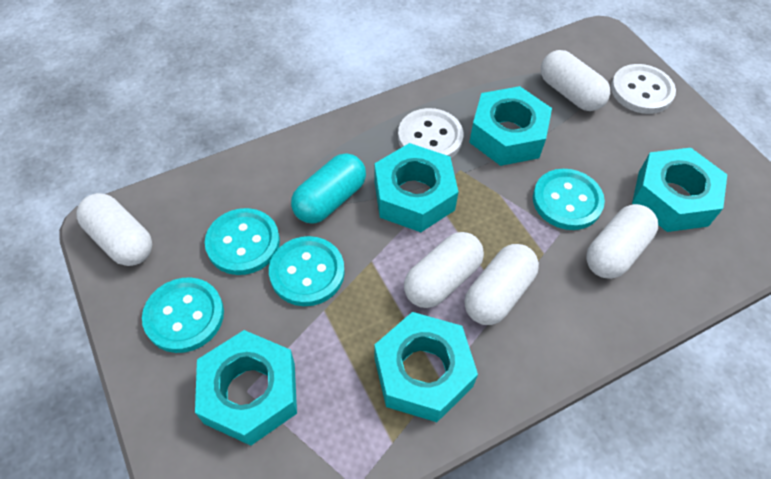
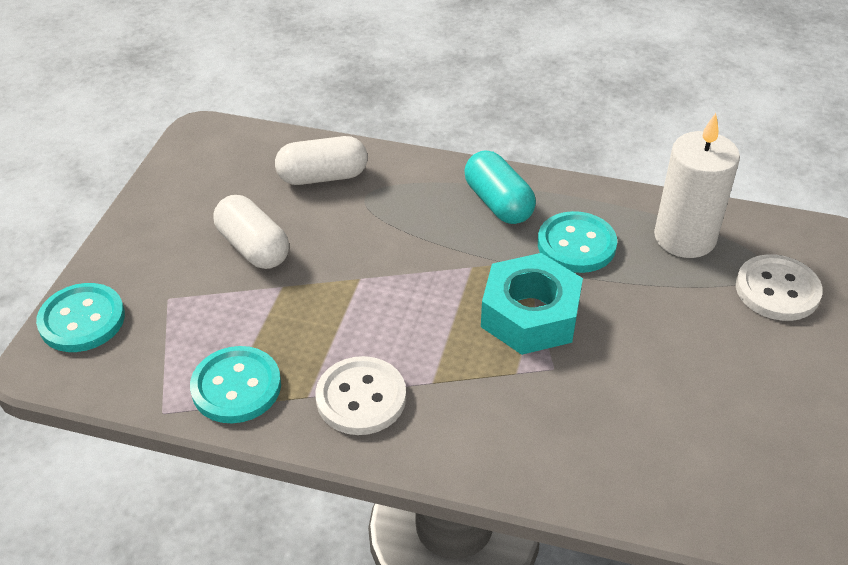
turquoise button: [142,277,224,353] [205,208,280,275] [269,236,345,306] [533,169,605,230] = 4 -> [36,283,125,352] [190,346,281,423] [538,211,617,273] = 3
turquoise nut: [195,330,297,446] [374,312,478,422] [375,143,458,232] [469,86,552,166] [632,148,727,232] = 5 -> [481,253,583,355] = 1
white candle: none = 0 -> [654,113,740,258] = 1
white capsule: [76,193,152,266] [404,232,484,308] [464,244,539,325] [541,50,610,111] [586,204,658,279] = 5 -> [213,195,289,269] [275,136,368,185] = 2

